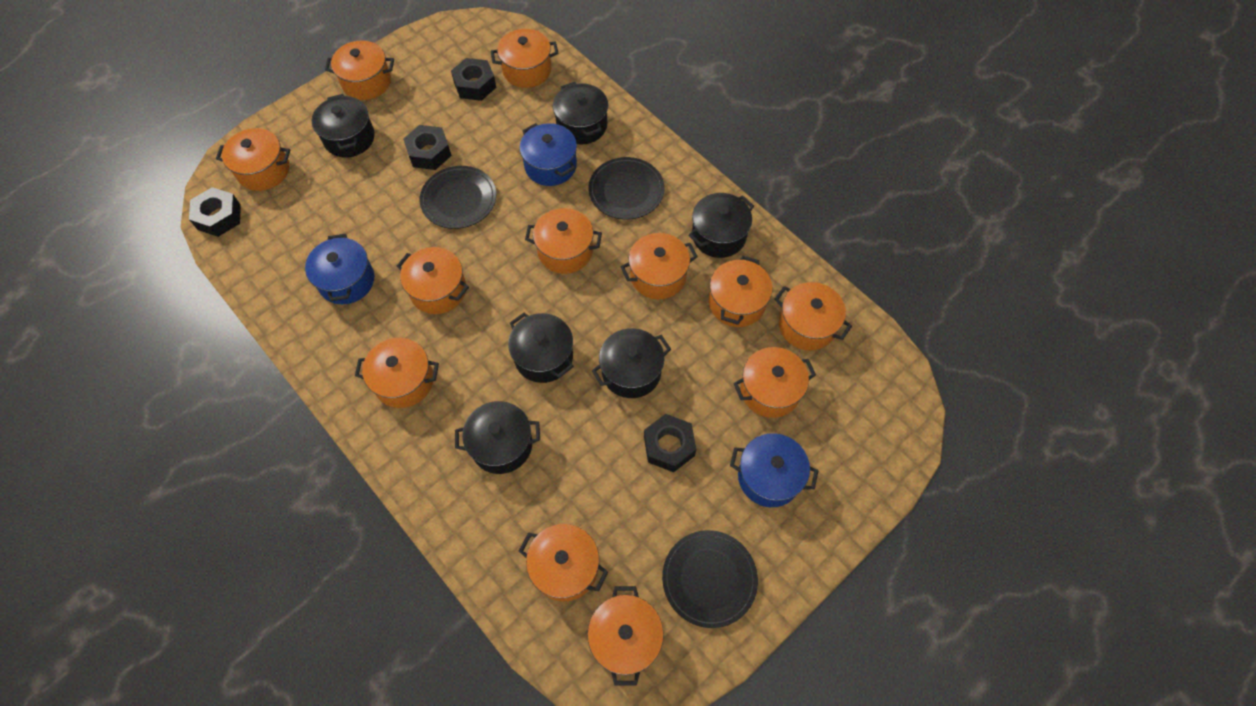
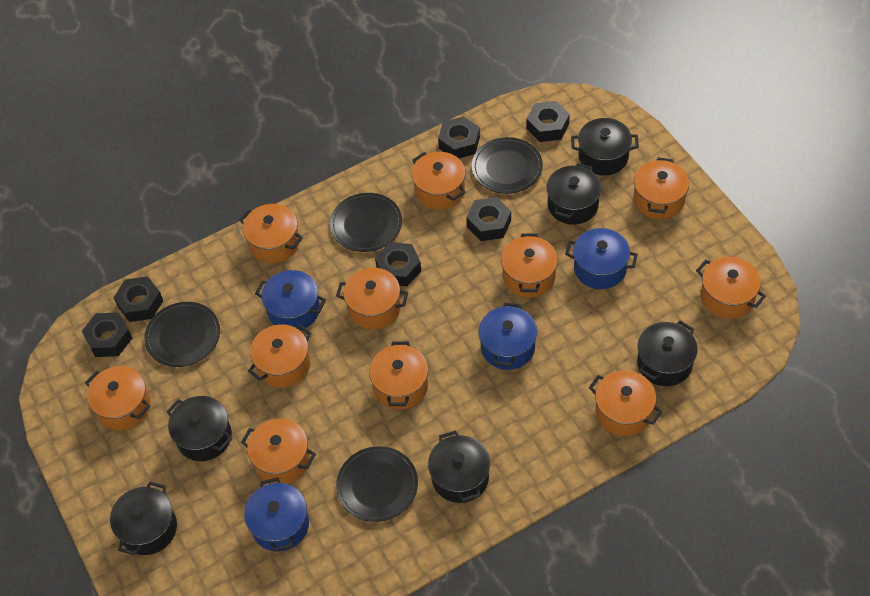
black nut: [189,187,241,237] [403,125,452,170] [451,58,496,101] [644,414,696,472] = 4 -> [82,312,132,357] [113,276,163,322] [375,242,421,286] [438,116,480,158] [466,197,511,241] [527,101,570,142] = 6
black plate: [420,166,496,229] [588,157,664,220] [662,530,758,628] = 3 -> [144,302,220,367] [330,193,402,252] [336,446,418,522] [472,137,543,194] = 4
blue pot: [305,234,374,304] [519,123,577,186] [730,433,819,507] = 3 -> [244,477,309,552] [255,270,326,330] [478,303,537,370] [565,228,638,289] = 4
orange pot: [216,128,290,191] [325,41,394,100] [355,338,439,408] [397,247,469,314] [491,29,558,88] [519,524,608,601] [525,208,602,274] [587,586,664,686] [621,233,698,299] [709,256,773,327] [733,347,816,418] [774,282,852,351] = 12 -> [85,366,151,430] [239,204,303,263] [241,418,316,484] [248,324,312,388] [336,268,408,329] [369,341,428,409] [412,152,466,210] [501,233,558,298] [589,370,663,436] [634,157,689,219] [696,256,766,319] = 11

